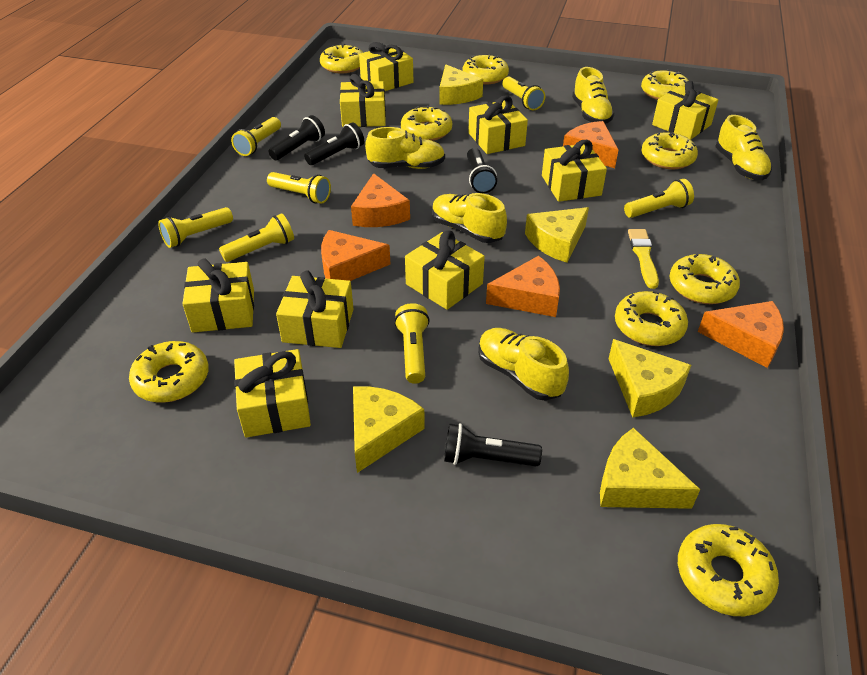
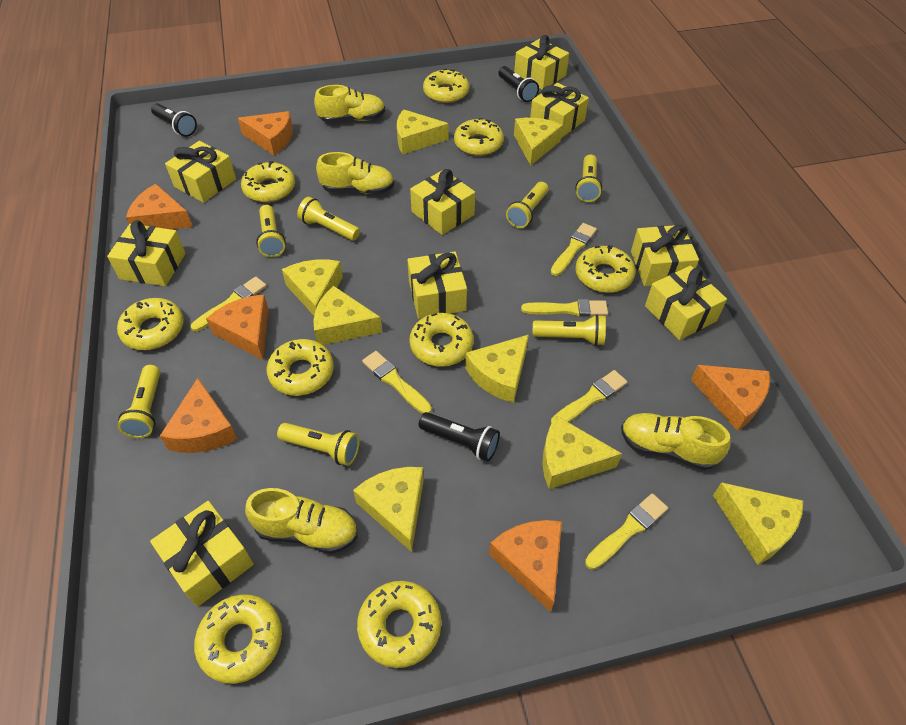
black flashlight: [268,115,325,160] [304,122,364,165] [444,423,542,466] [467,148,497,194] = 4 -> [151,103,197,137] [419,412,500,461] [498,66,539,102] = 3
orange cheese: [321,230,390,281] [351,173,410,227] [486,256,560,317] [563,121,618,168] [698,301,784,368] = 5 -> [126,184,193,229] [160,378,238,453] [206,294,269,360] [238,111,293,155] [489,520,562,612] [691,365,770,431] = 6
yellow brush: [628,229,659,289] = 1 -> [191,277,267,332] [362,351,432,414] [521,299,608,317] [551,223,597,276] [551,370,627,423] [585,493,668,570] = 6
yellow cheese: [353,386,425,473] [439,65,483,105] [525,207,589,263] [600,428,700,509] [609,339,691,418] = 5 -> [282,260,343,315] [313,286,382,345] [353,467,424,552] [397,109,449,154] [465,335,529,403] [514,118,563,166] [542,416,622,489] [713,482,803,565] = 8
yellow shoe: [365,127,445,169] [432,193,507,243] [478,328,569,400] [572,67,615,124] [715,115,772,180] = 5 -> [245,488,358,554] [314,85,385,123] [316,152,394,194] [621,413,731,470] = 4

